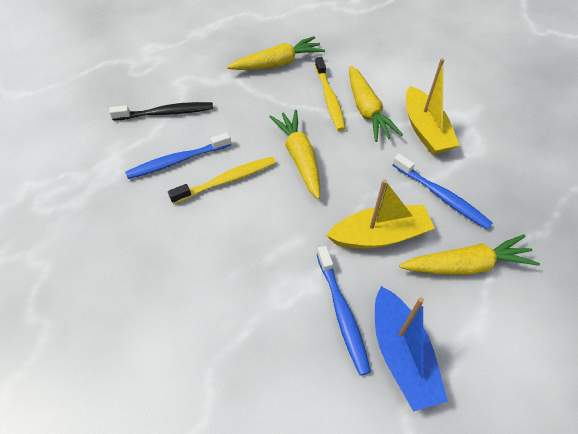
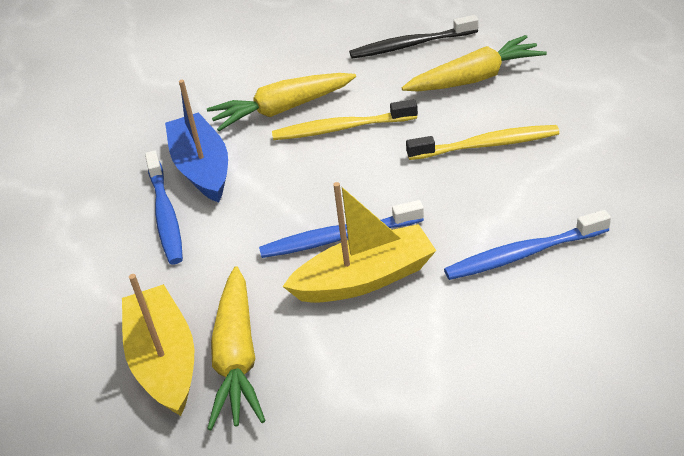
yellow carrot: [227,36,325,70] [269,110,320,199] [349,66,403,142] [399,235,540,275] = 4 -> [207,73,356,131] [207,266,266,430] [402,35,547,91] = 3

